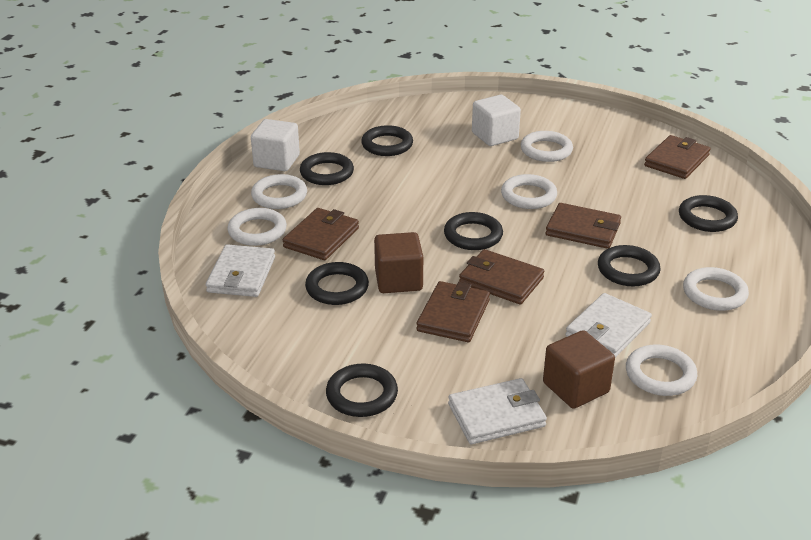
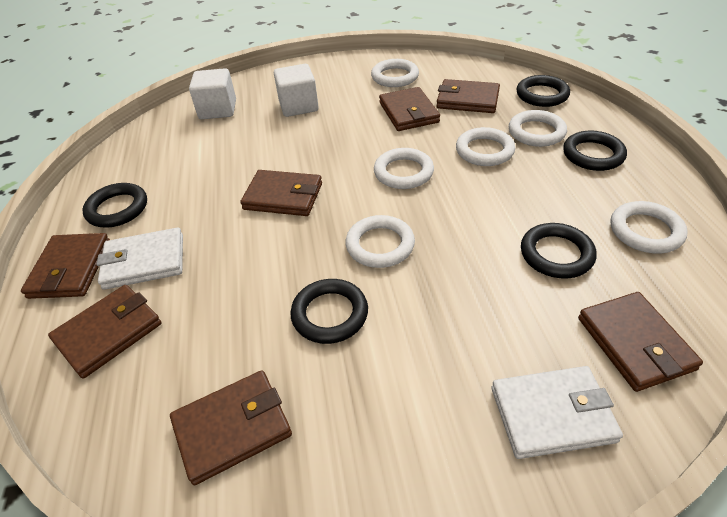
black ring: [300,152,354,185] [305,262,369,305] [326,363,398,417] [361,125,413,156] [444,212,503,250] [598,245,661,286] [679,195,738,232] = 7 -> [82,183,147,228] [290,279,368,344] [517,75,570,107] [521,223,597,279] [563,130,627,171] = 5
brown cube: [374,232,423,293] [543,330,615,409] = 2 -> none = 0
brown wallet: [283,208,359,260] [417,281,490,342] [459,249,544,305] [546,203,621,249] [644,135,710,179] = 5 -> [21,233,110,299] [48,285,161,378] [170,370,292,485] [240,170,322,216] [379,87,440,131] [436,79,500,113] [578,292,703,392] = 7
white wallet: [206,244,275,297] [448,378,547,444] [565,293,652,358] = 3 -> [96,227,183,290] [492,366,623,459] = 2

